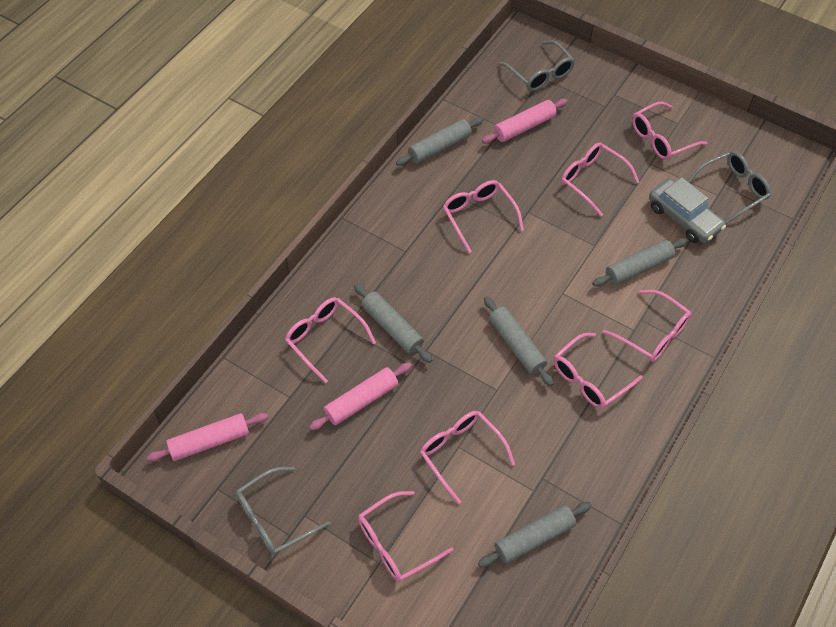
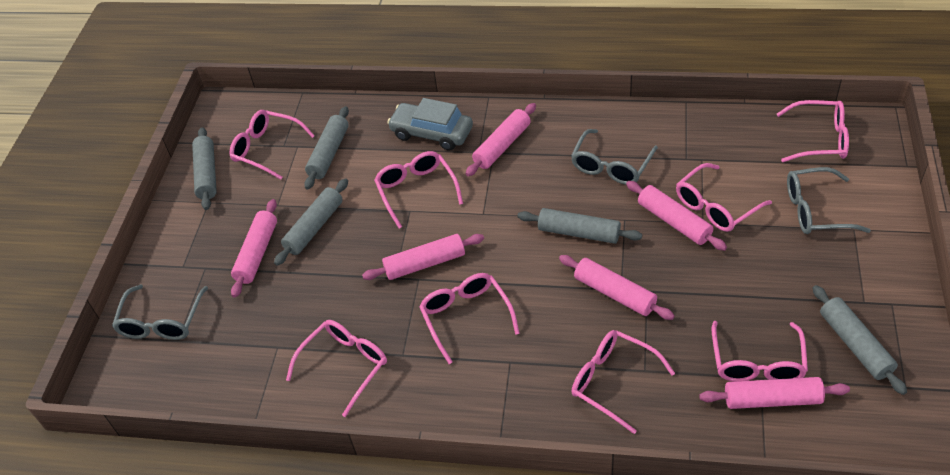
pink rolling pin: [146,413,268,462] [309,363,412,431] [482,99,568,144] = 3 -> [231,199,277,298] [362,234,484,280] [466,103,536,176] [559,255,675,320] [626,181,727,251] [699,377,850,409] = 6

